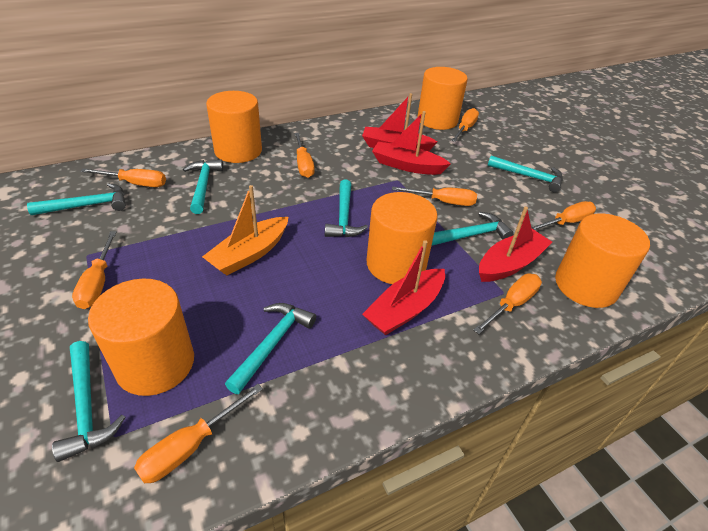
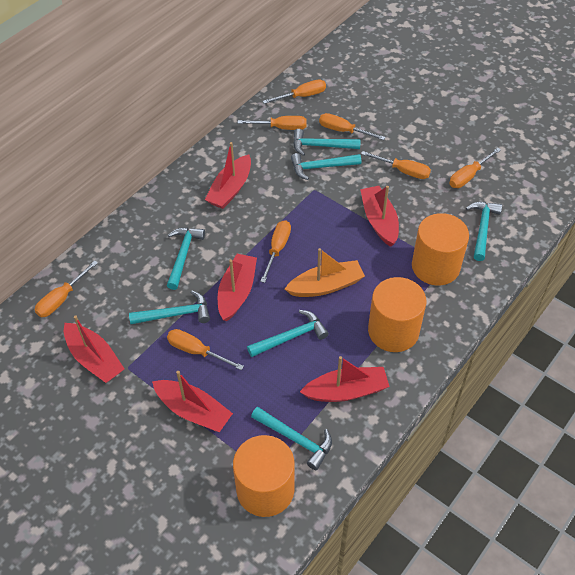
orange cylinder: [88,279,194,396] [206,91,262,163] [367,192,438,284] [417,67,468,130] [555,214,650,308] = 5 -> [233,435,295,517] [368,277,426,352] [412,213,469,285] = 3
red boat: [362,93,438,151] [362,240,445,335] [372,111,451,175] [479,206,552,282] = 4 -> [64,315,124,383] [152,371,233,432] [205,142,251,209] [218,254,257,322] [300,356,390,402] [360,186,399,247] = 6

